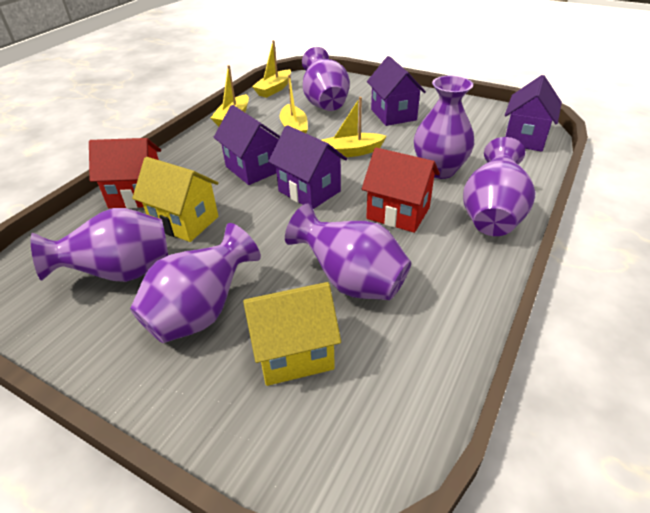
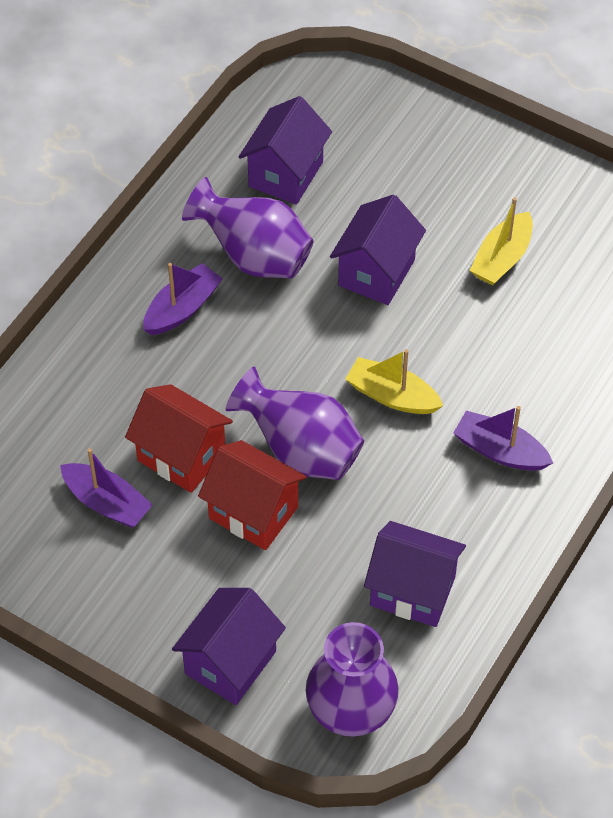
purple boat: none = 0 -> [60,448,153,528] [143,263,223,335] [453,406,553,471] = 3
purple vase: [31,208,168,282] [130,223,261,343] [285,203,411,300] [302,47,350,111] [414,75,474,179] [463,137,535,236] = 6 -> [182,177,313,278] [226,366,364,480] [306,622,399,737] = 3
yellow boat: [211,65,249,127] [252,40,291,98] [280,74,308,133] [322,97,387,157] = 4 -> [345,349,444,414] [470,197,533,285] = 2
yellow house: [132,157,219,242] [243,282,341,386] = 2 -> none = 0

